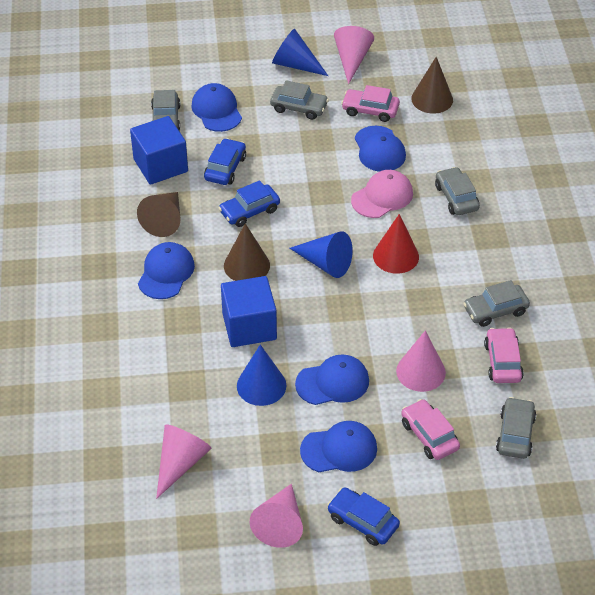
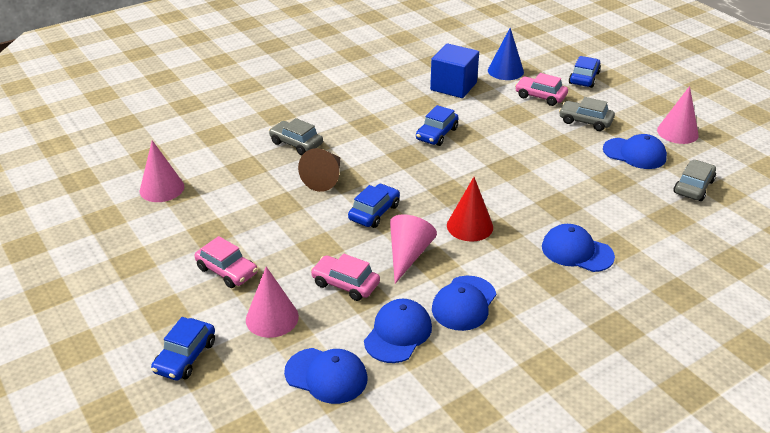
blue car: [204,138,246,185] [219,180,280,227] [327,487,400,546] = 3 -> [151,317,215,380] [348,184,400,228] [416,105,459,146] [569,56,601,88] = 4
blue cone: [237,344,286,406] [272,29,328,76] [289,231,353,278] = 3 -> [488,28,524,80] = 1
blue cube: [130,116,188,185] [221,276,277,347] = 2 -> [430,43,479,98] = 1
brown cone: [137,192,181,237] [224,223,270,281] [411,57,453,114] = 3 -> [298,148,340,192] = 1
grey car: [151,90,181,131] [270,80,329,120] [435,167,480,215] [463,280,530,327] [496,397,536,459] = 5 -> [269,118,323,155] [559,97,615,131] [674,160,716,201] = 3
pink cap: [351,170,413,218] = 1 -> none = 0

